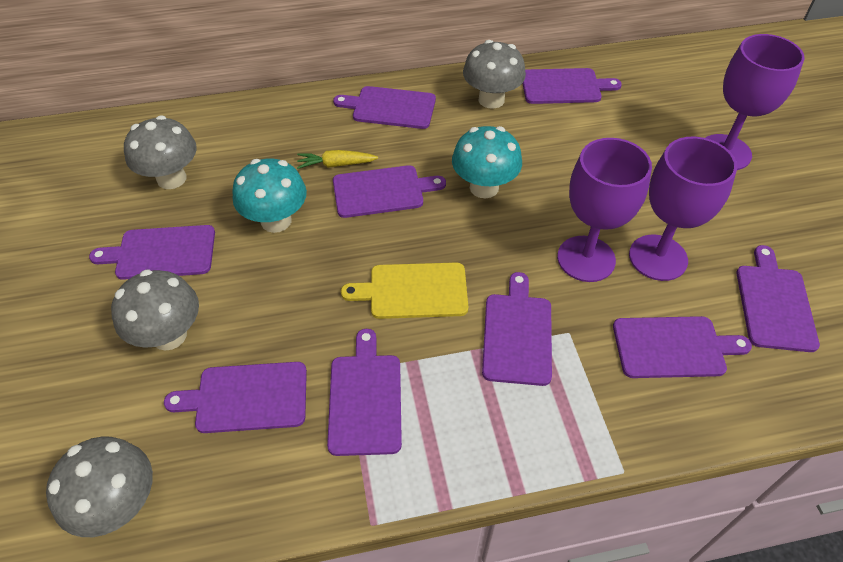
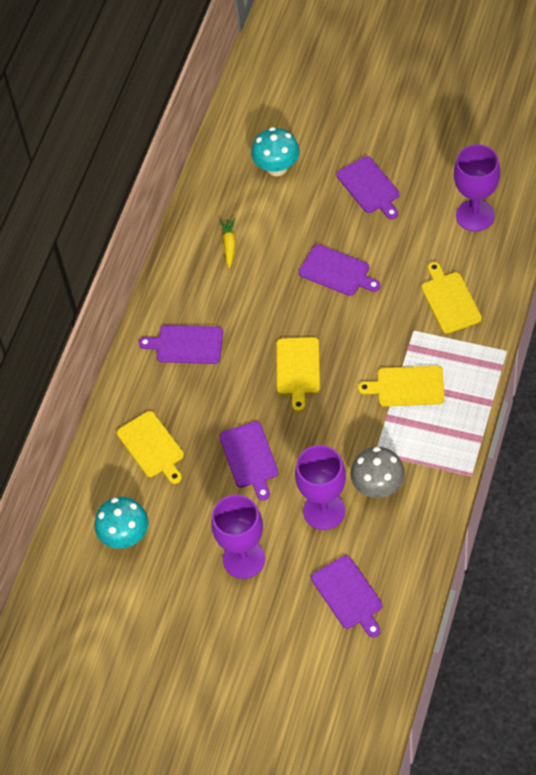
grey mushroom: [46,437,153,537] [111,270,199,351] [124,115,197,189] [463,40,526,109] = 4 -> [351,447,405,498] = 1
purple cutting board: [89,225,215,280] [164,362,307,433] [327,329,402,456] [333,86,436,129] [333,165,446,218] [482,272,552,386] [522,68,622,104] [613,316,752,378] [736,245,820,352] = 9 -> [139,325,223,364] [219,421,278,500] [299,244,381,296] [311,555,383,637] [336,156,400,219] = 5
yellow cutting board: [341,262,468,319] = 1 -> [117,411,184,484] [276,337,320,412] [358,366,444,407] [421,262,482,334] = 4

